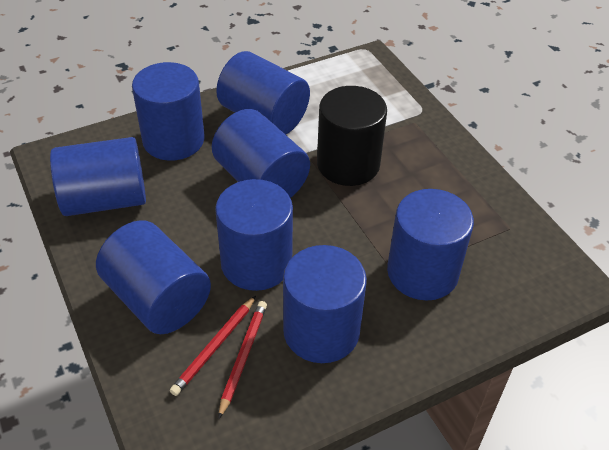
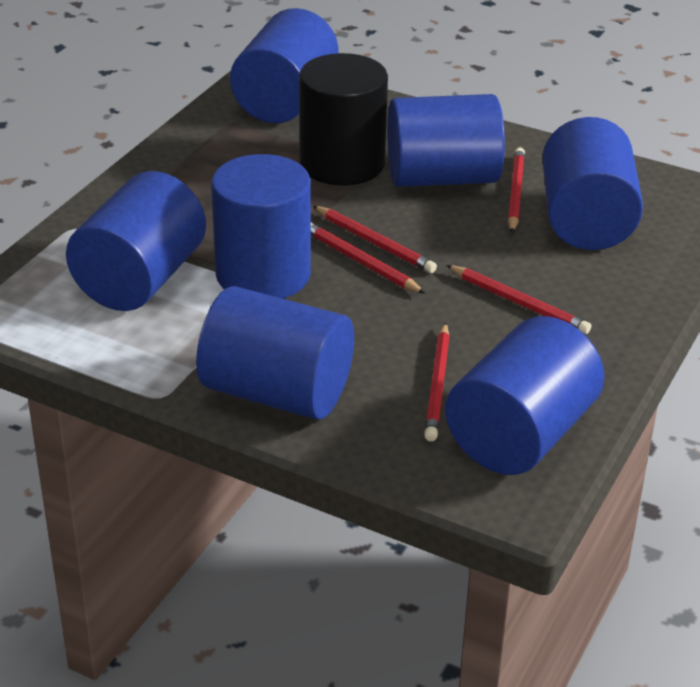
blue cylinder: [50,137,146,216] [96,220,211,334] [132,62,205,161] [212,109,310,198] [215,179,293,291] [216,51,310,135] [283,245,367,363] [387,189,474,301] = 8 -> [66,171,206,311] [196,286,354,420] [211,154,311,299] [230,8,339,123] [387,94,505,187] [445,316,604,475] [542,117,643,250] = 7
red pencil: [170,296,256,396] [218,301,267,419] = 2 -> [311,223,426,294] [313,206,437,273] [424,322,450,441] [446,265,591,334] [508,147,525,233] = 5

